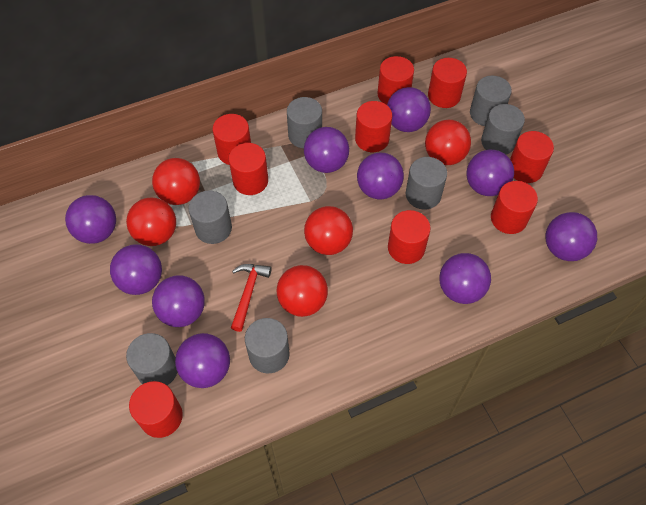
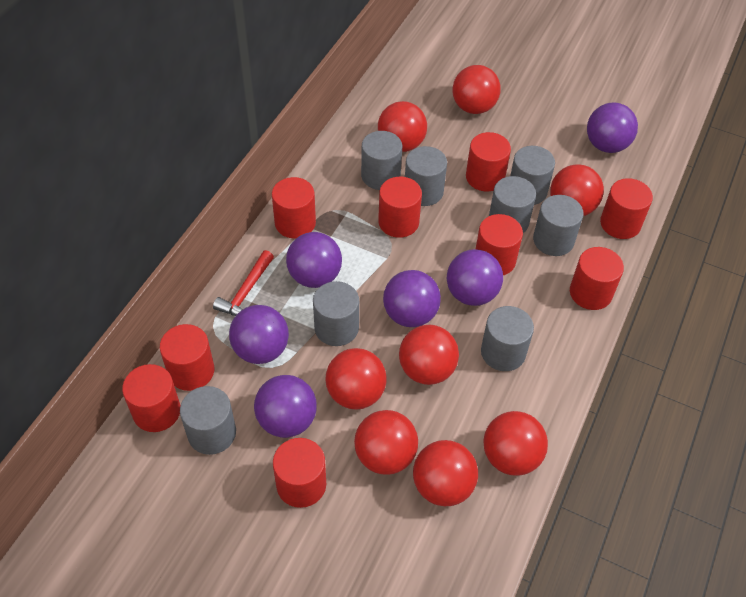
grey cylinder: [126,333,177,385] [188,190,232,244] [245,318,290,373] [287,97,322,148] [406,157,447,210] [470,76,512,126] [481,104,525,155] = 7 -> [180,386,236,455] [313,281,359,346] [361,131,402,190] [405,146,447,206] [481,306,534,371] [489,176,536,233] [510,146,555,205] [533,195,584,256] = 8
purple ball: [65,195,116,244] [110,244,162,295] [152,275,205,327] [175,333,230,388] [304,127,349,173] [357,153,404,200] [387,87,431,132] [439,253,491,304] [467,150,514,196] [545,212,597,261] = 10 -> [229,305,289,364] [254,375,317,438] [286,232,342,288] [383,270,441,327] [447,249,503,306] [587,103,638,153] = 6
red ball: [126,198,176,246] [152,158,200,205] [277,265,328,317] [304,206,353,255] [425,120,471,165] = 5 -> [325,348,387,410] [354,410,418,475] [378,101,427,152] [399,325,459,385] [413,440,478,506] [452,65,501,114] [483,411,548,476] [550,164,604,216] = 8

